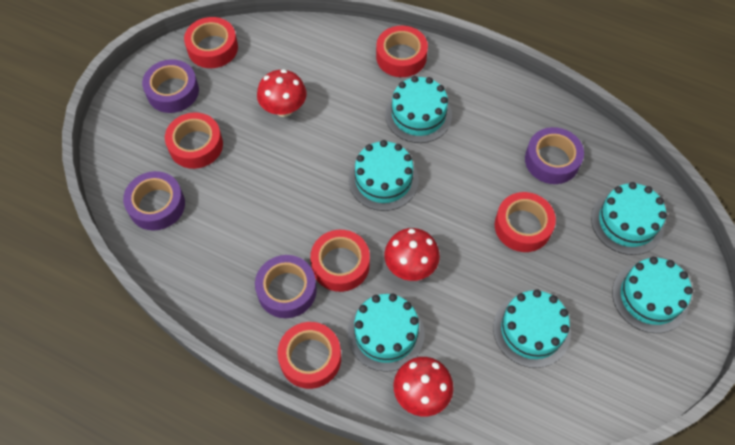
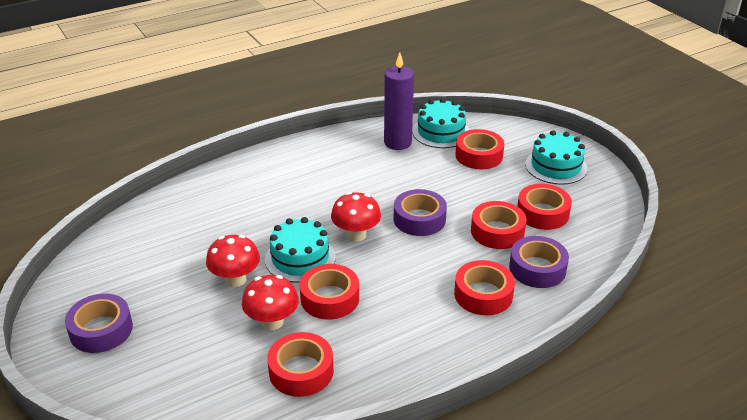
purple candle: none = 0 -> [384,52,414,150] = 1
purple tape: [123,171,185,231] [142,59,199,113] [255,255,317,318] [525,127,584,184] = 4 -> [65,294,133,353] [394,189,447,236] [509,236,569,288] = 3
turquoise cake: [347,294,425,372] [349,140,419,211] [385,76,452,143] [493,289,571,368] [591,182,667,255] [612,257,693,333] = 6 -> [265,217,336,283] [412,98,469,148] [525,130,587,185] = 3

